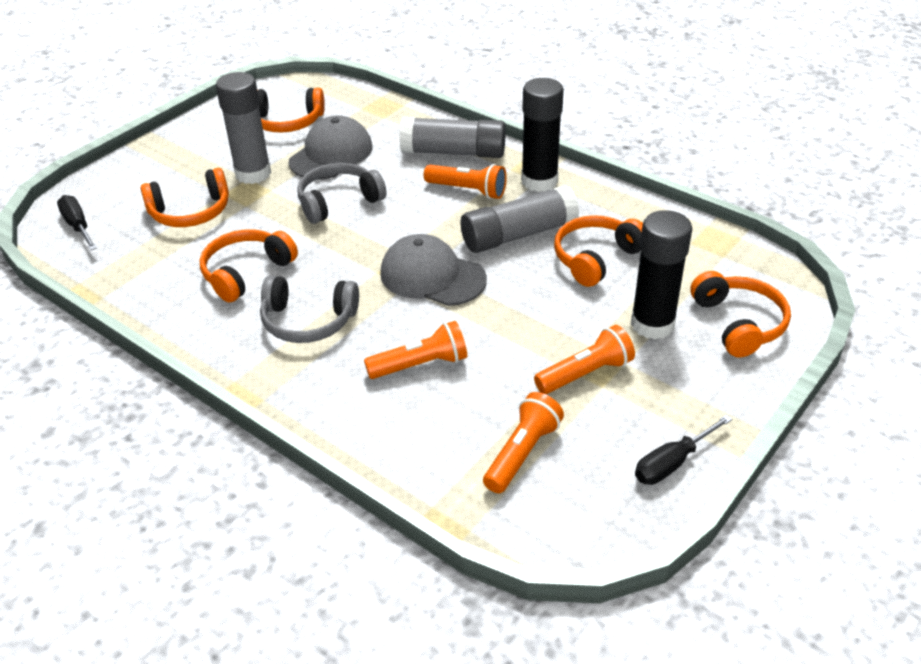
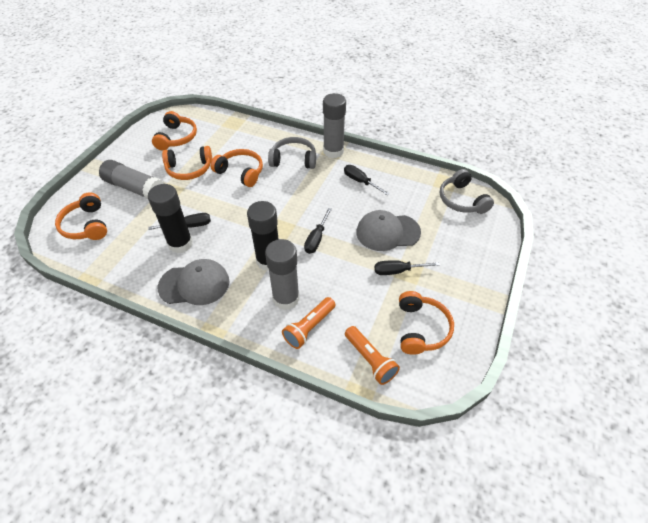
black screwdriver: [57,195,97,250] [635,415,732,485] = 2 -> [148,213,211,230] [304,208,332,254] [344,165,390,195] [375,260,440,275] = 4
orange flashlight: [364,321,467,379] [424,164,507,199] [483,392,564,493] [534,325,635,394] = 4 -> [282,297,336,349] [345,326,400,385] = 2

